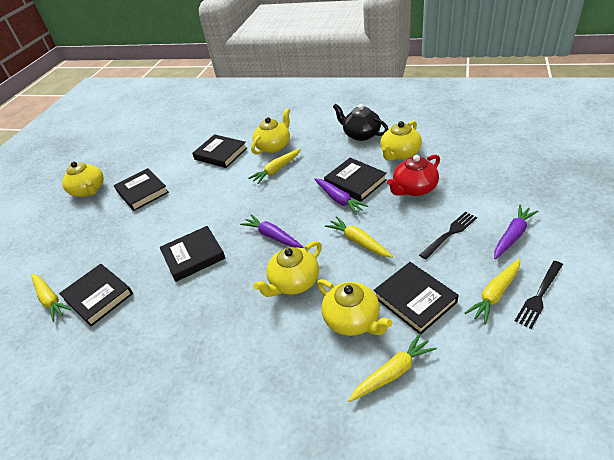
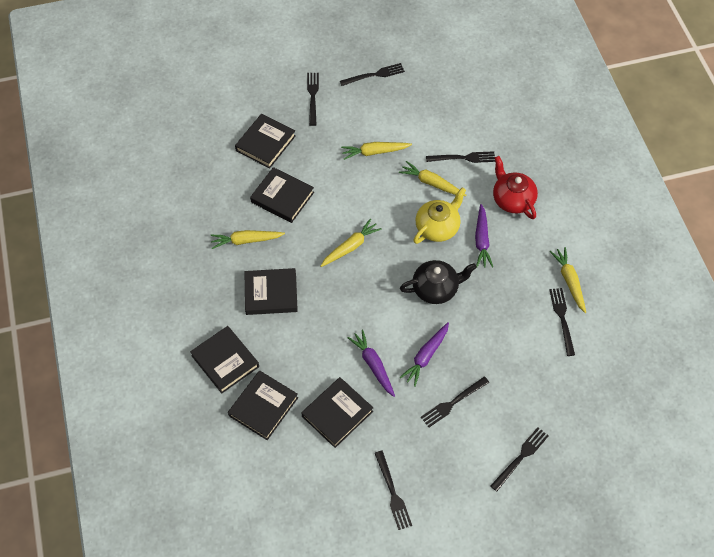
black fork: [419,212,477,260] [515,261,563,329] = 2 -> [307,73,319,126] [340,63,405,86] [375,451,412,530] [421,377,489,427] [426,151,495,163] [491,427,549,491] [549,288,575,356] = 7
yellow teapot: [62,162,104,197] [251,109,290,155] [253,241,322,297] [317,279,392,336] [380,121,422,161] = 5 -> [413,187,466,244] = 1

